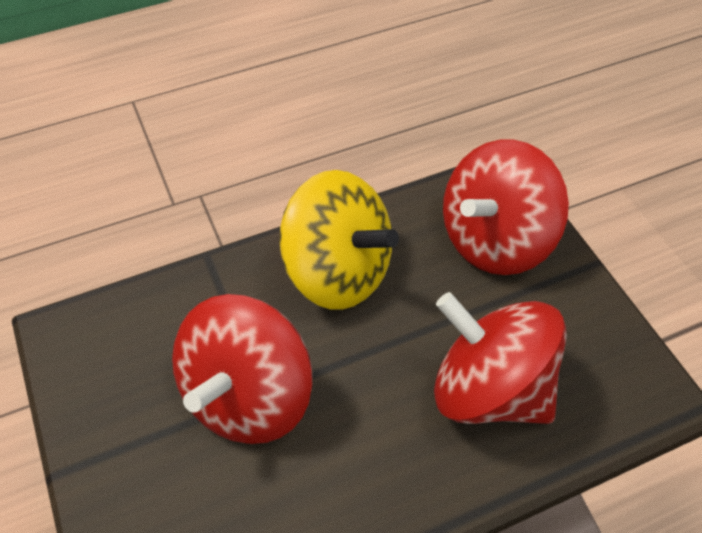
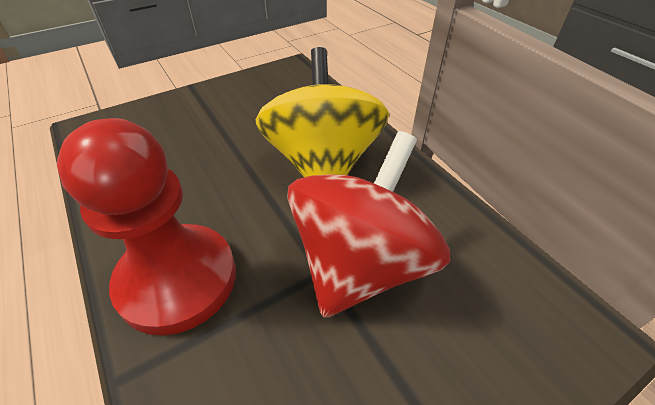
red pawn: none = 0 -> [57,118,236,335] = 1
red spinning top: [172,294,313,444] [434,292,567,424] [443,140,569,275] = 3 -> [287,131,451,318] = 1

